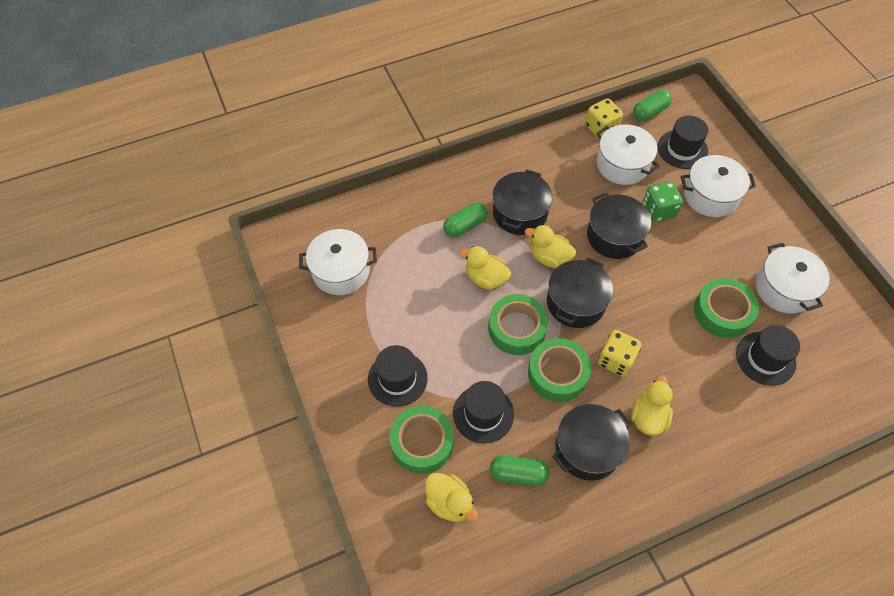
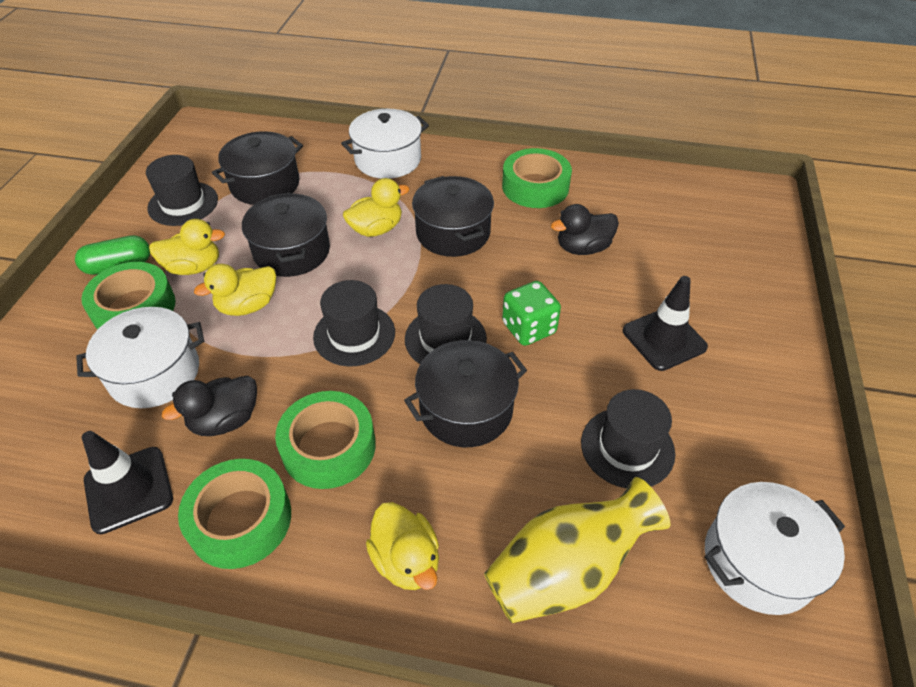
black duck: none = 0 -> [162,376,257,436] [551,204,619,255] = 2
black traffic cone: none = 0 -> [82,431,173,534] [623,276,708,371] = 2
green capsule: [443,202,487,237] [490,455,550,486] [633,90,672,121] = 3 -> [75,235,150,275] = 1
white pot: [299,229,377,295] [596,124,659,185] [681,155,756,217] [756,243,830,314] = 4 -> [76,307,205,408] [341,109,429,179] [705,482,845,615] = 3
yellow dice: [585,98,623,138] [598,330,641,377] = 2 -> none = 0
yellow vase: none = 0 -> [484,477,670,623] = 1

